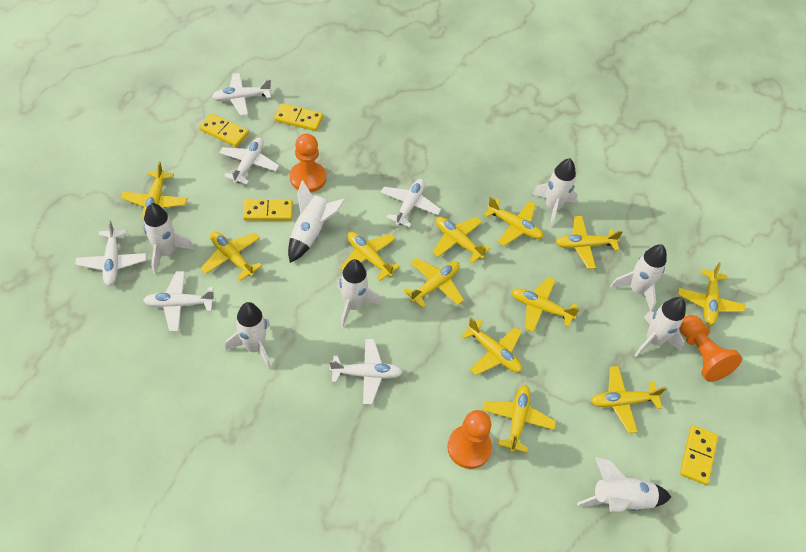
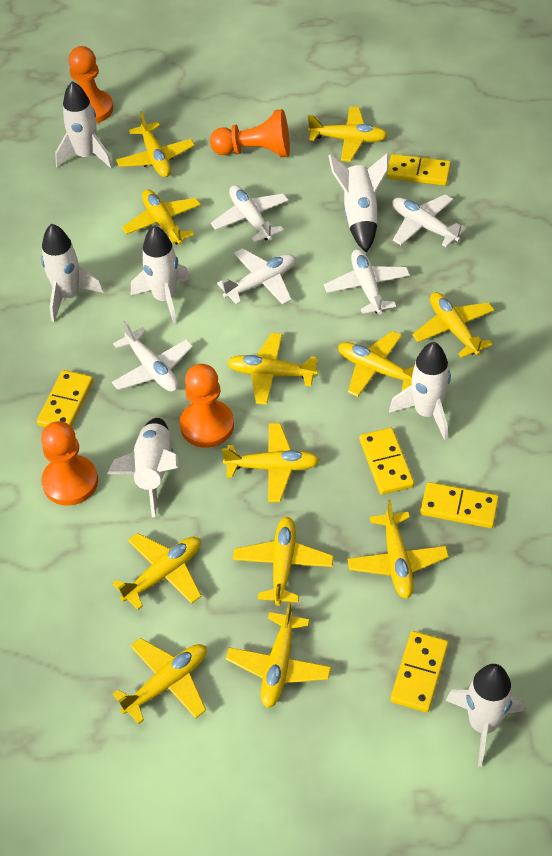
orange pawn: [290,134,326,192] [447,410,492,469] [679,315,742,382] = 3 -> [41,421,98,506] [68,46,113,123] [180,364,234,448] [210,109,290,158] = 4
white plane: [75,220,146,286] [143,271,216,332] [212,73,272,116] [219,138,279,184] [330,339,403,405] [380,179,441,227] = 6 -> [112,321,193,392] [211,185,289,243] [217,248,295,305] [324,249,410,314] [392,194,467,247] = 5
white rocket: [144,203,194,274] [225,302,271,370] [288,180,346,263] [337,259,381,328] [532,158,578,228] [577,457,671,512] [610,244,667,311] [635,297,686,357] = 8 -> [41,224,104,322] [55,81,113,168] [107,418,178,517] [131,225,190,324] [328,153,388,253] [389,342,451,440] [445,664,524,767] = 7
yellow domino: [199,113,249,147] [243,199,293,221] [274,103,323,131] [680,425,718,485] = 4 -> [37,370,93,427] [359,428,414,495] [387,154,451,186] [391,631,449,712] [420,482,499,528] = 5

